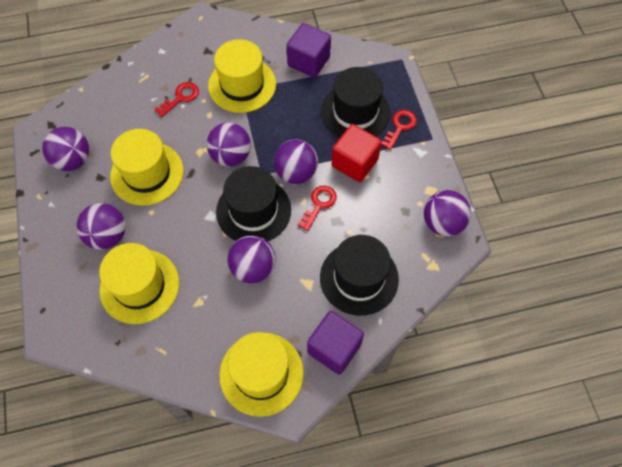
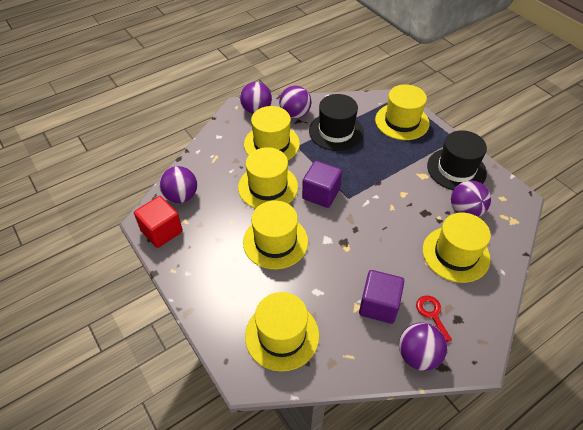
black hat: [216,166,291,241] [320,235,399,316] [321,67,390,138] = 3 -> [309,94,364,151] [427,130,487,190] = 2
purple ball: [42,127,89,171] [76,203,126,250] [207,123,251,167] [227,235,276,283] [274,139,318,184] [424,190,471,236] = 6 -> [159,166,197,203] [240,82,272,114] [279,86,311,118] [399,323,447,371] [451,180,491,217] = 5
red key: [155,82,199,117] [298,186,337,231] [381,110,417,150] = 3 -> [416,295,452,342] = 1
yellow hat: [99,243,179,324] [110,129,184,206] [208,39,276,113] [219,332,304,417] = 4 -> [238,147,298,208] [243,201,308,269] [244,106,300,160] [245,292,319,371] [375,84,429,140] [423,213,491,283] = 6

